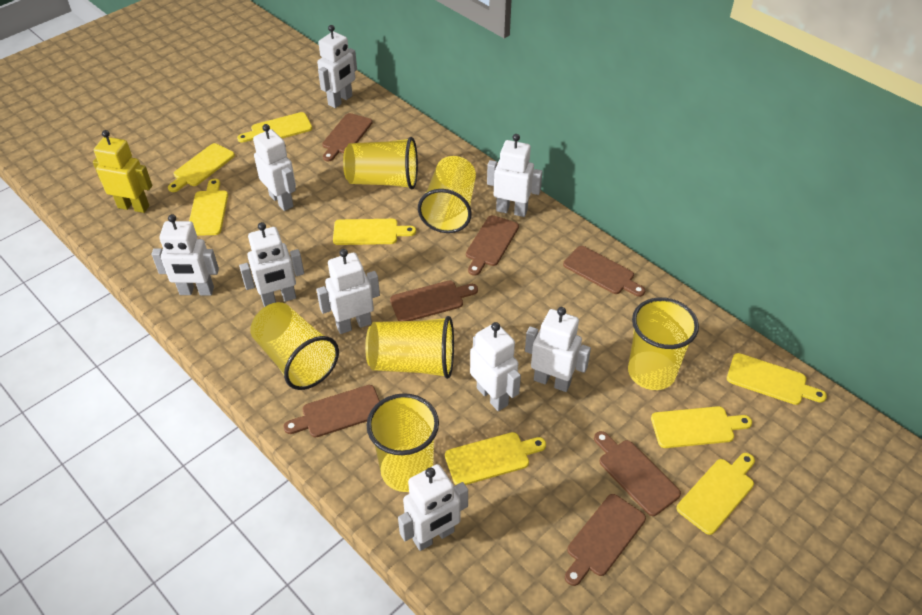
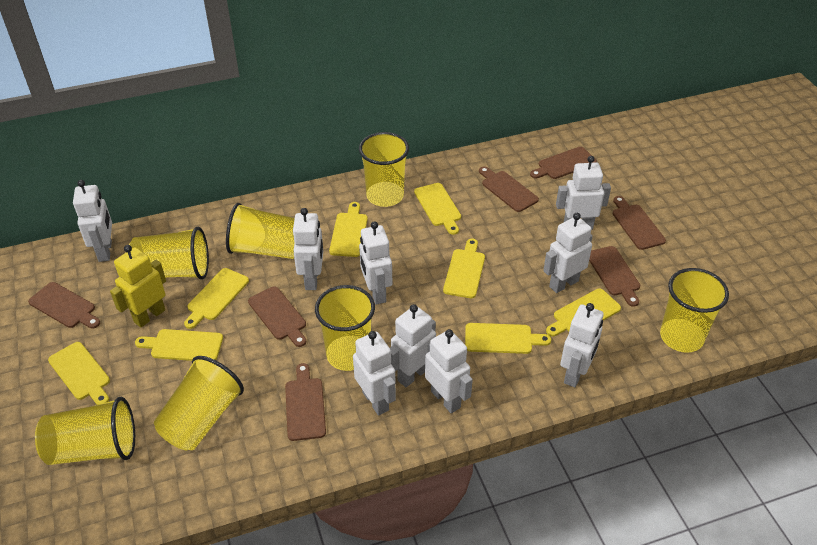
yellow cup: [250,302,339,390] [343,137,418,190] [365,316,454,379] [367,393,439,492] [418,156,476,233] [628,297,699,390] = 6 -> [35,397,135,465] [129,227,209,280] [154,356,244,450] [226,203,295,259] [315,285,375,371] [359,132,409,207] [660,268,729,353] = 7

